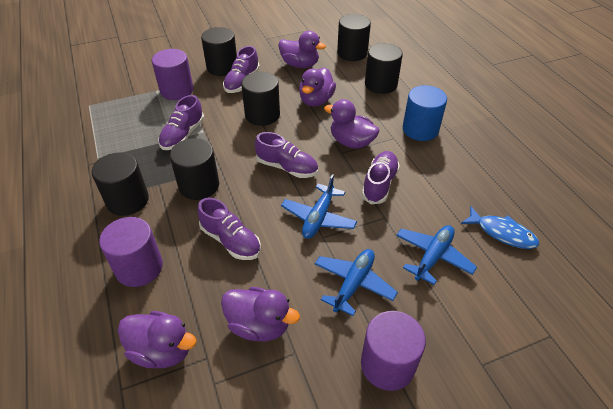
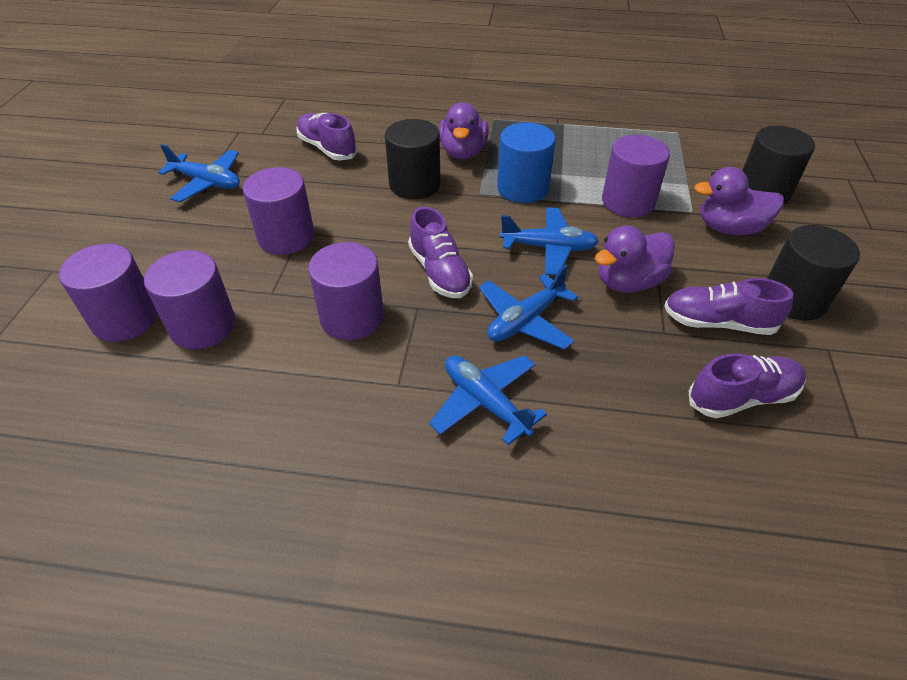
black cylinder: [92,152,149,216] [170,138,219,200] [201,27,237,76] [241,72,280,126] [337,14,371,61] [365,43,403,94] = 6 -> [385,119,441,199] [742,126,815,205] [767,225,860,321] = 3
blue fish: [461,206,539,249] = 1 -> none = 0
blue plane: [281,174,357,239] [315,249,398,316] [396,225,477,285] = 3 -> [158,144,240,202] [429,355,547,445] [479,265,578,350] [500,207,599,276] = 4
purple cylinder: [99,217,163,287] [152,49,193,100] [361,311,426,391] = 3 -> [59,244,158,342] [144,250,235,349] [243,167,314,255] [308,242,384,340] [602,135,670,217] = 5
purple duck: [118,311,197,368] [221,287,300,341] [278,31,326,68] [299,67,336,107] [324,99,380,149] = 5 -> [439,103,489,159] [595,225,675,293] [694,167,784,235] = 3
purple shoe: [158,95,204,150] [197,198,261,260] [223,46,260,93] [255,132,318,178] [362,151,400,204] = 5 -> [297,113,358,161] [408,206,473,298] [664,278,793,335] [689,353,806,418] = 4

